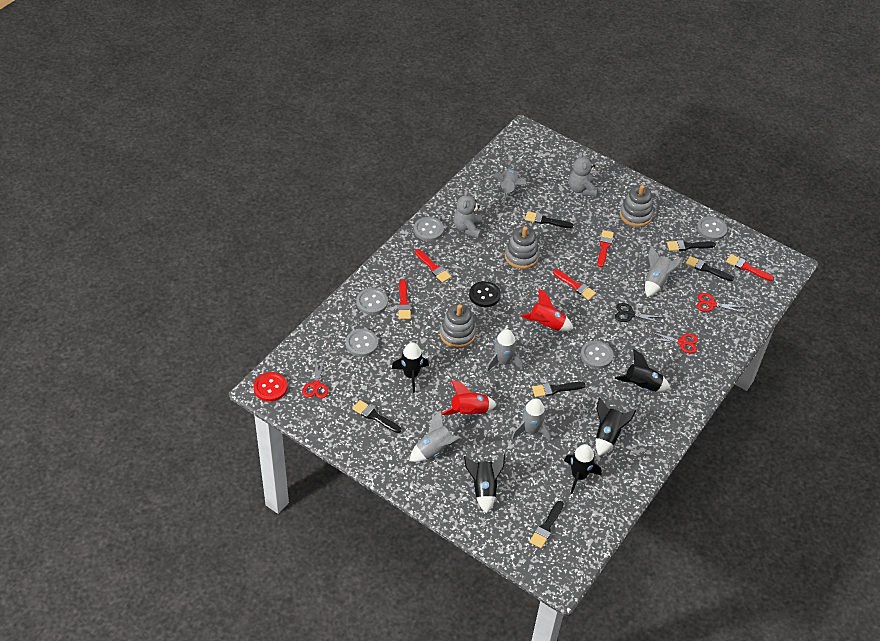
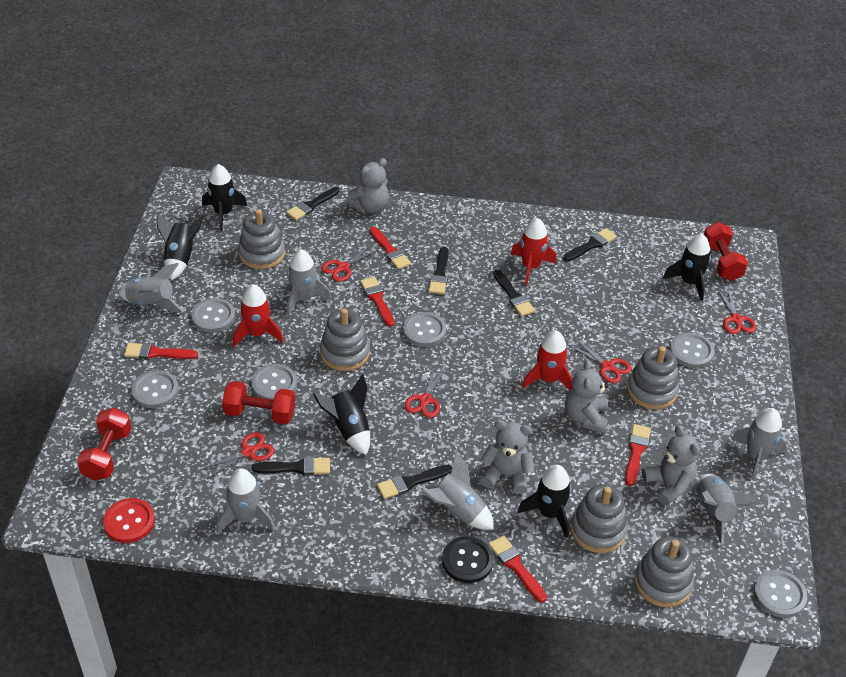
black scissors: [615,303,662,323] = 1 -> none = 0
grey button: [346,329,378,357] [356,288,388,315] [414,217,444,241] [581,341,613,369] [697,216,727,240] = 5 -> [131,370,179,408] [191,298,235,333] [251,364,297,400] [403,312,446,347] [670,333,715,368] [753,570,807,618] = 6
grey rocket: [409,410,462,462] [486,329,523,372] [494,169,526,206] [512,398,551,441] [645,245,684,297] = 5 -> [118,263,184,313] [217,468,275,533] [287,249,331,316] [422,452,494,530] [698,474,760,544] [731,408,787,480] = 6
grey stacking toy: [440,304,476,348] [505,226,539,269] [620,185,653,227] = 3 -> [238,209,285,269] [320,308,370,371] [570,484,628,553] [627,346,679,409] [634,536,694,607] = 5
grey teddy bear: [454,189,482,238] [569,152,597,196] = 2 -> [346,158,389,213] [480,420,534,494] [565,359,608,434] [642,425,700,506] = 4
red dumbbell: none = 0 -> [77,408,132,480] [222,381,295,424] [704,222,748,281] = 3
red rocket: [441,380,497,415] [521,289,573,331] = 2 -> [233,284,284,347] [511,218,556,285] [522,330,572,390] = 3
red scissors: [302,358,328,398] [651,332,698,353] [697,293,744,313] = 3 -> [202,432,274,479] [321,244,379,282] [405,366,445,418] [568,338,632,383] [717,288,756,334] = 5

